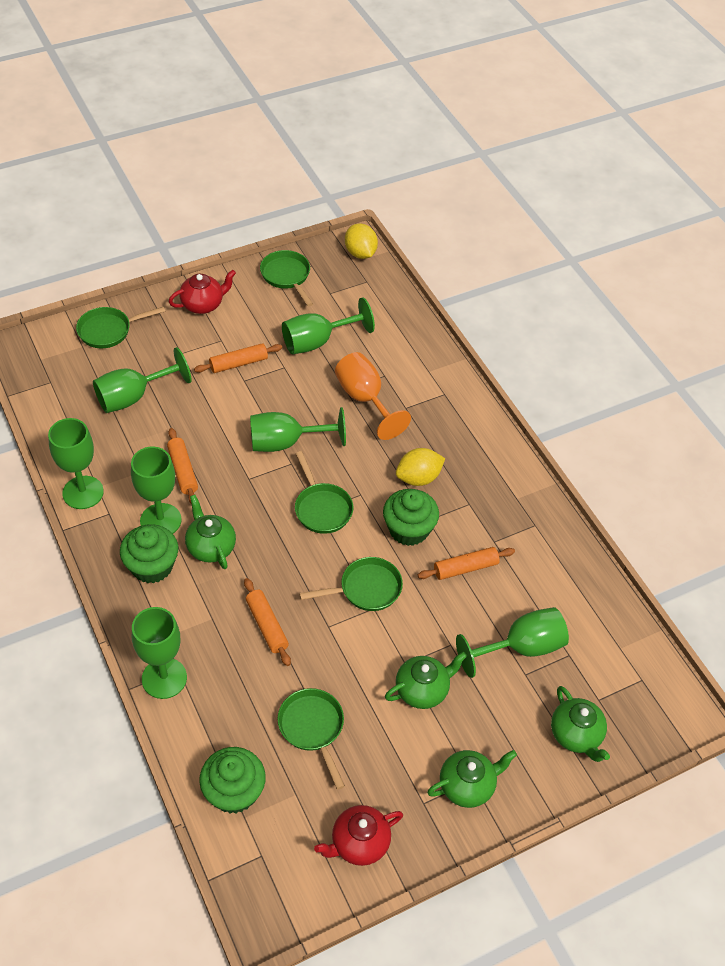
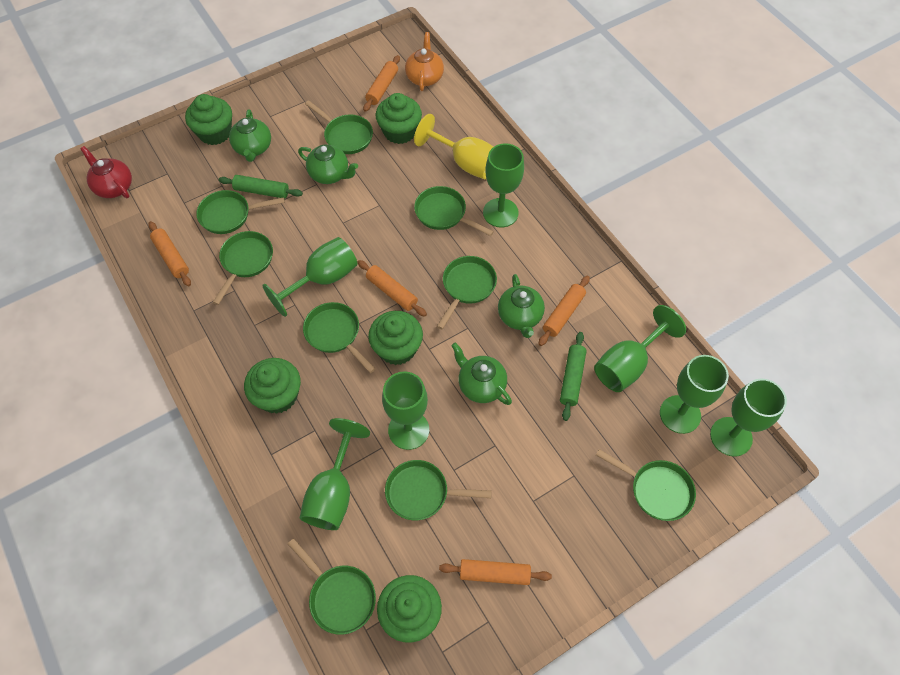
green cupcake: [120,524,178,583] [199,747,266,814] [383,489,439,546] = 3 -> [185,94,232,145] [244,358,301,414] [368,311,423,365] [375,93,422,144] [377,575,442,643] = 5
green pan: [76,306,165,348] [260,250,313,306] [277,688,345,790] [295,451,354,534] [299,557,403,611] = 5 -> [196,190,285,234] [213,231,273,305] [288,538,376,635] [303,302,375,373] [305,100,373,154] [385,460,491,520] [414,186,494,236] [437,256,497,330] [596,449,696,521] = 9
green rolling pin: none = 0 -> [219,175,303,199] [560,332,587,421] = 2
orange goblet: [335,352,411,440] = 1 -> none = 0
orange rolling pin: [167,428,198,504] [194,343,282,373] [244,578,291,666] [418,547,515,580] = 4 -> [148,221,191,286] [357,260,427,317] [363,55,400,112] [439,559,552,585] [539,276,590,346] = 5
orange teapot: none = 0 -> [405,32,444,91] = 1
red teapot: [169,270,236,314] [314,805,403,866] = 2 -> [80,146,132,198] = 1
yellow goblet: none = 0 -> [414,114,493,179] = 1
yellow lemon: [345,223,378,259] [396,448,445,486] = 2 -> none = 0

